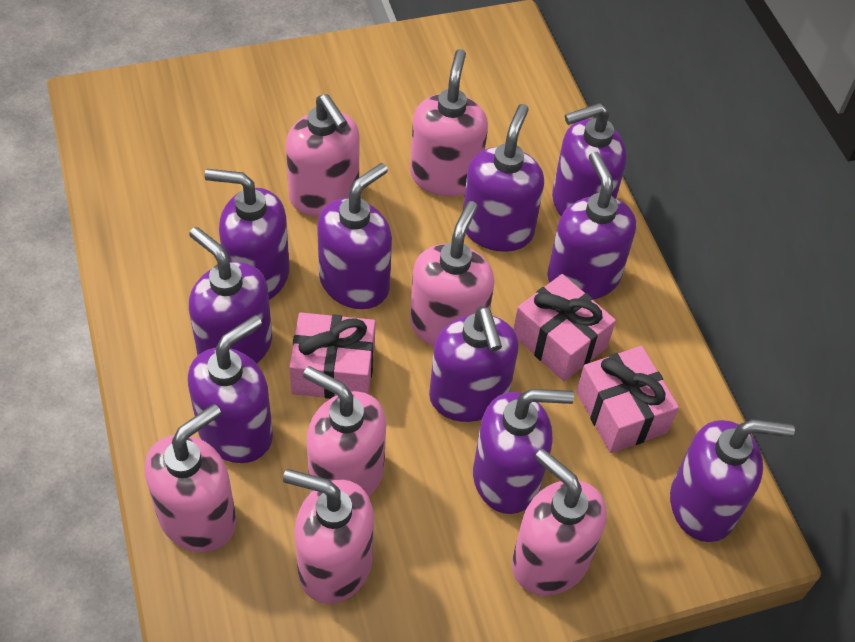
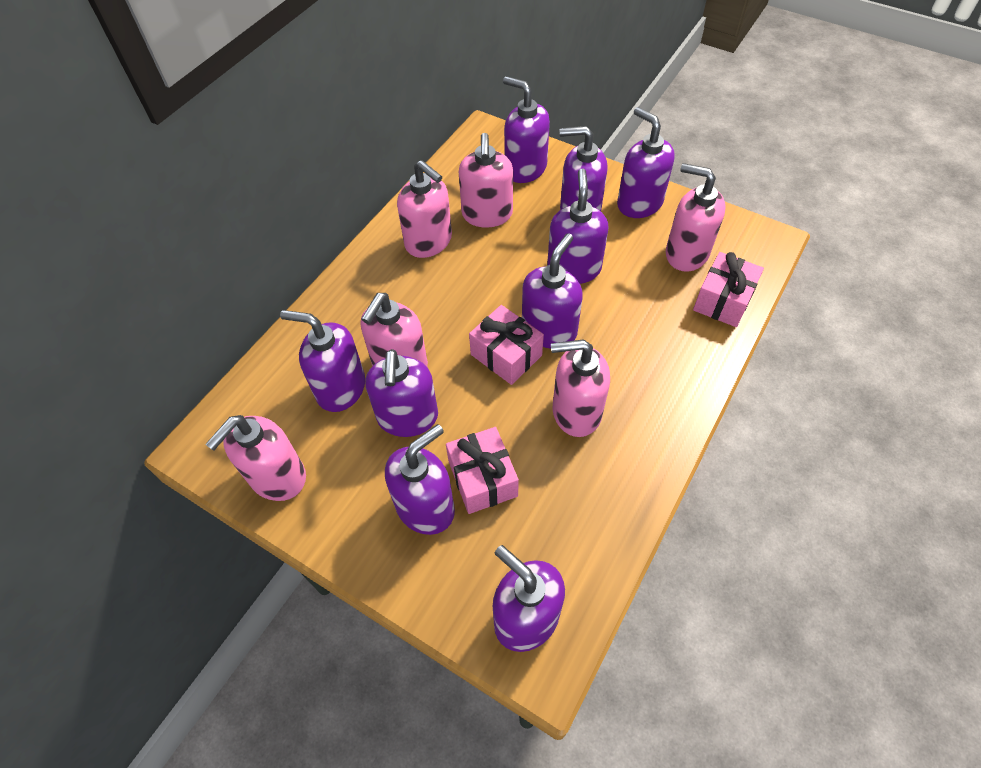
pink soap dispenser: [145,404,236,552] [283,469,374,604] [286,94,360,216] [303,366,386,496] [410,49,488,197] [410,201,494,347] [512,449,607,596] = 7 -> [205,415,306,501] [361,293,428,366] [397,160,452,258] [459,133,513,228] [551,340,610,437] [666,163,726,272] = 6
purple soap dispenser: [188,315,273,463] [189,227,272,364] [205,169,289,300] [317,163,392,309] [429,306,519,422] [463,104,544,252] [473,389,574,514] [547,152,636,300] [552,103,626,216] [670,419,795,542] = 10 -> [280,310,365,412] [365,349,438,437] [385,424,455,535] [493,545,565,652] [503,76,550,183] [522,233,583,349] [547,168,609,284] [560,126,608,211] [617,107,675,218] = 9

